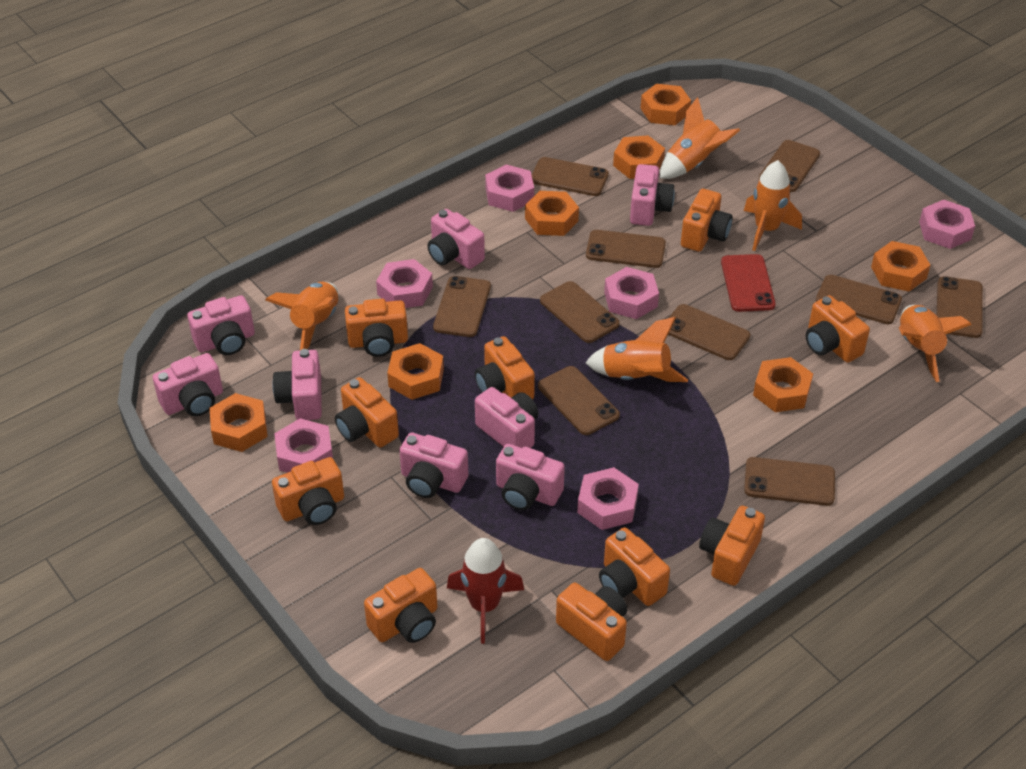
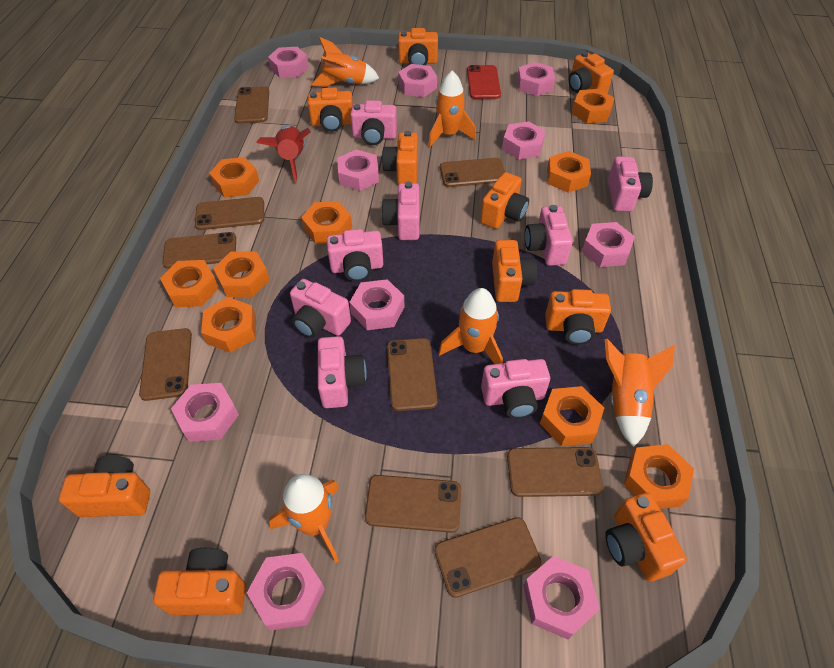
brown phone: [433,276,491,337] [532,157,609,196] [538,366,620,435] [540,281,620,343] [586,230,666,268] [668,304,750,360] [744,457,835,506] [759,140,820,192] [816,275,902,324] [937,276,983,338] = 10 -> [139,328,192,401] [162,232,236,269] [195,197,264,230] [234,86,269,124] [365,475,461,533] [387,338,438,411] [434,517,541,598] [440,158,505,187] [507,447,603,497] = 9
orange nut: [210,393,268,452] [387,343,444,400] [525,191,579,236] [613,135,665,179] [640,84,691,125] [753,357,813,412] [871,241,930,292] = 7 -> [160,260,219,307] [201,297,256,353] [209,157,259,198] [213,251,269,297] [301,201,352,244] [540,386,604,446] [547,151,591,193] [572,89,615,123] [623,444,694,509] = 9
pink nut: [274,418,333,473] [376,259,433,308] [485,164,534,212] [577,467,639,530] [604,267,659,319] [919,200,975,249] = 6 -> [171,383,239,442] [247,553,325,631] [268,47,309,78] [337,149,379,191] [349,279,404,330] [398,64,437,97] [502,121,546,160] [517,62,555,96] [523,556,600,639] [582,222,635,267] = 10

